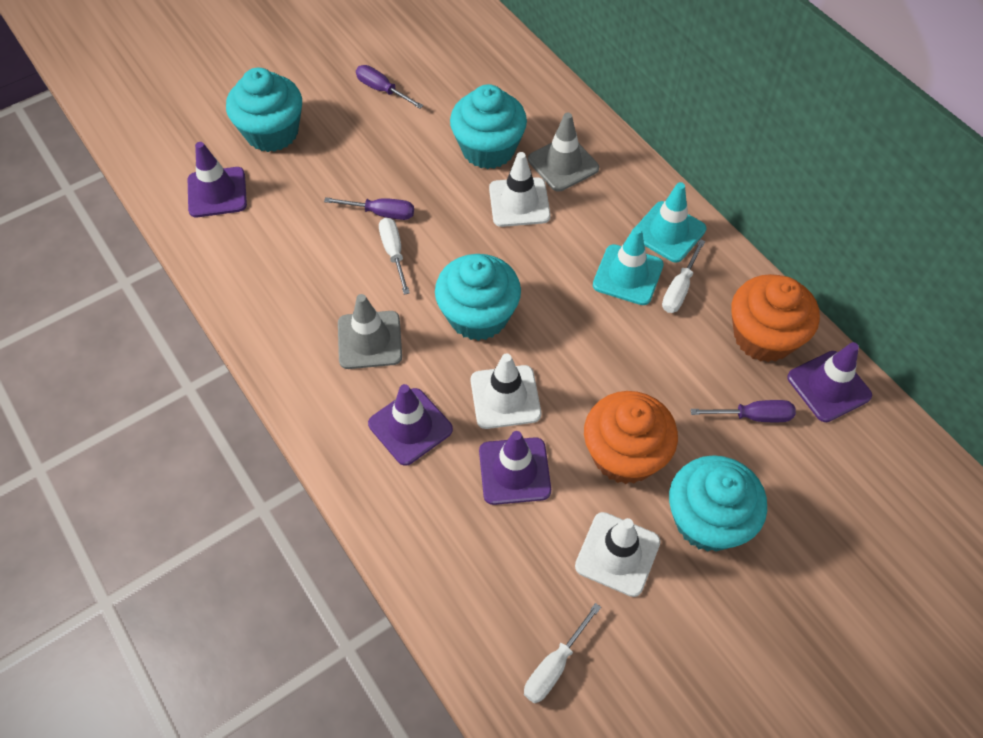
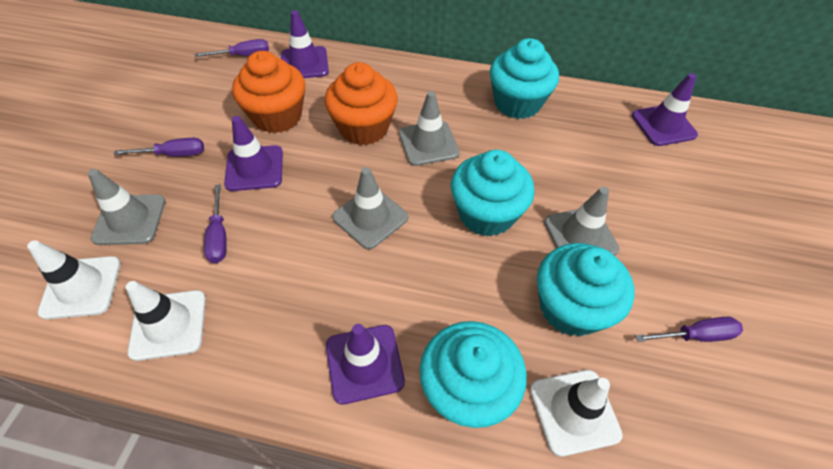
grey traffic cone: [338,294,402,369] [528,113,599,192] = 2 -> [88,169,165,245] [332,167,408,249] [399,91,460,166] [544,187,620,256] = 4
purple screwdriver: [324,197,414,220] [356,65,423,109] [691,400,796,422] = 3 -> [114,138,204,156] [195,39,269,57] [204,184,227,263] [636,317,743,342] = 4
turquoise traffic cone: [593,227,664,305] [636,182,706,262] = 2 -> none = 0
white screwdriver: [379,218,410,295] [524,603,601,703] [662,239,705,313] = 3 -> none = 0

